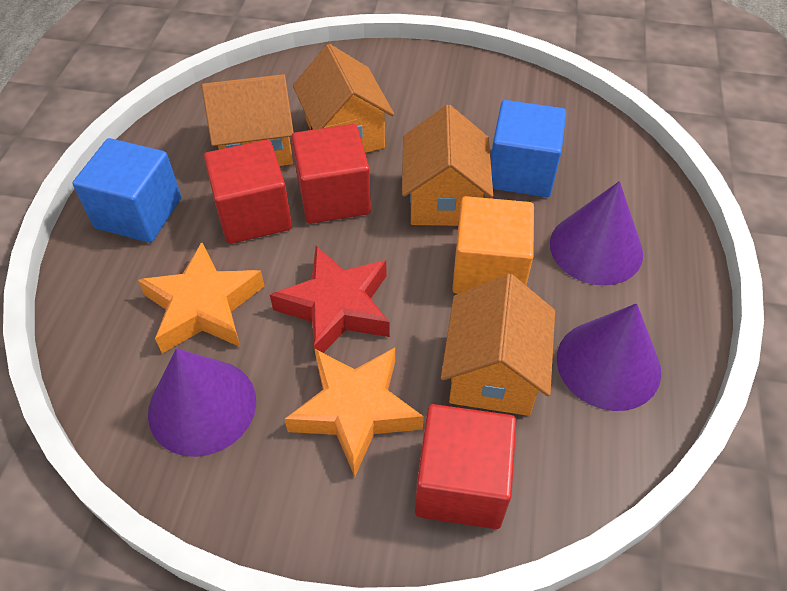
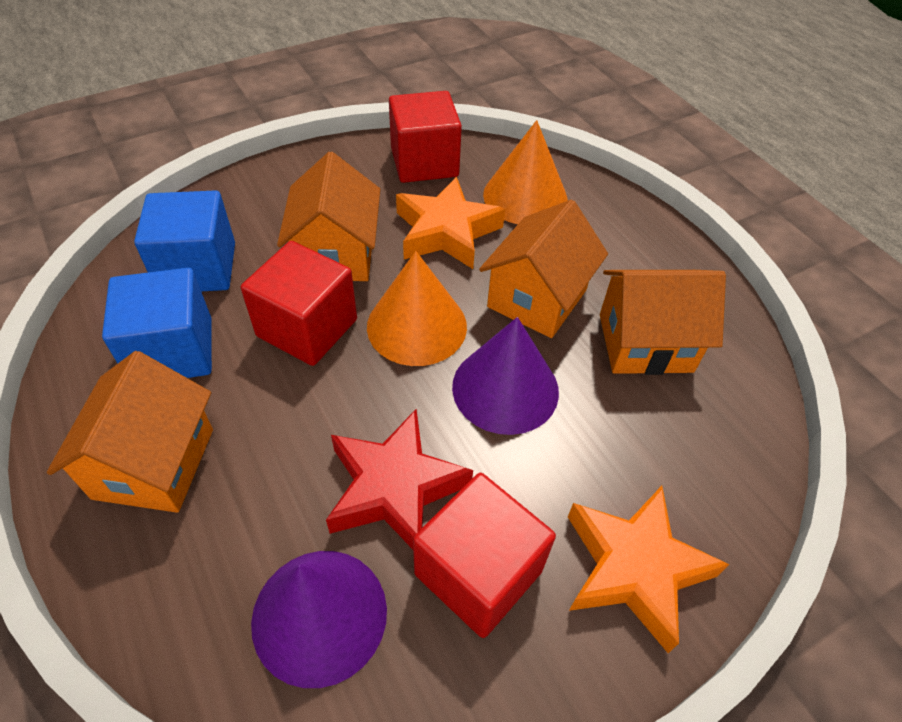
orange cone: none = 0 -> [367,251,467,366] [483,120,568,224] = 2
orange cube: [452,196,534,294] = 1 -> none = 0
purple cone: [148,348,256,457] [550,181,643,285] [557,303,661,411] = 3 -> [251,551,387,688] [452,317,559,435] = 2

